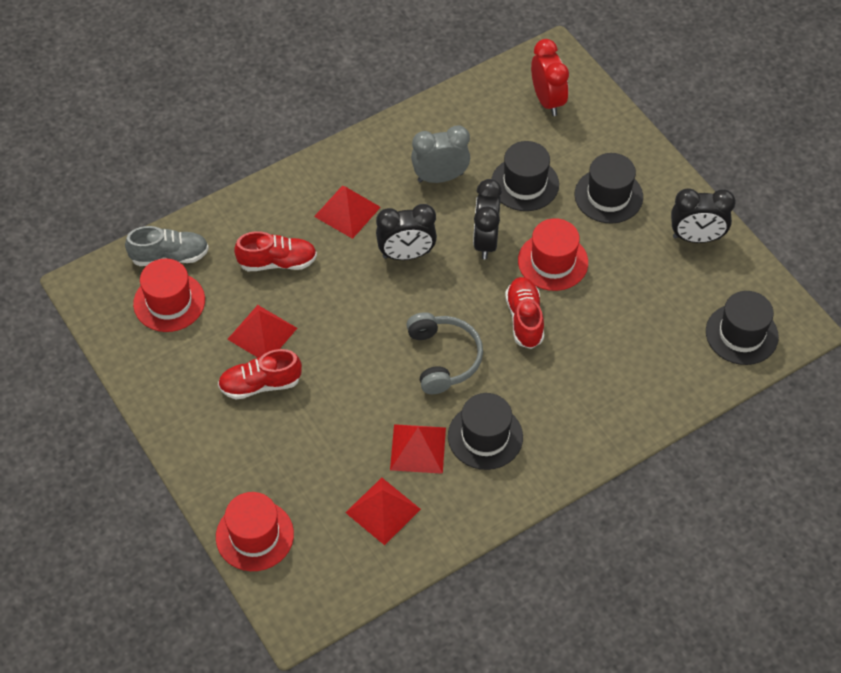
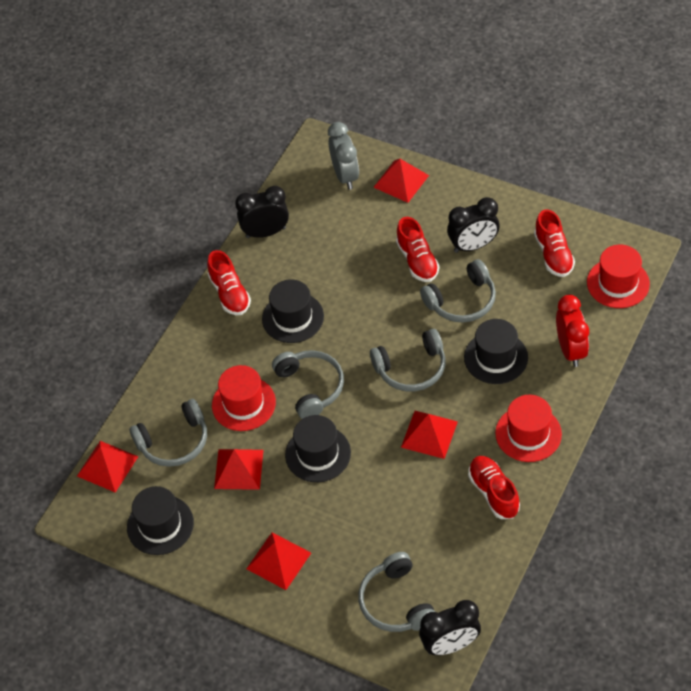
grey headphones: [406,312,483,394] = 1 -> [129,399,207,467] [272,350,344,419] [358,552,435,632] [370,329,446,391] [420,259,496,322] = 5
grey shoe: [125,226,209,266] = 1 -> none = 0
red pyramid: [227,305,297,358] [314,185,381,239] [345,478,421,545] [390,424,446,474] = 4 -> [77,441,139,493] [214,449,263,490] [247,532,311,590] [374,159,429,203] [401,411,458,459] = 5
red shoe: [218,349,302,400] [234,231,317,271] [505,277,544,349] = 3 -> [207,250,251,315] [396,217,439,282] [468,456,520,519] [534,209,575,277] = 4

